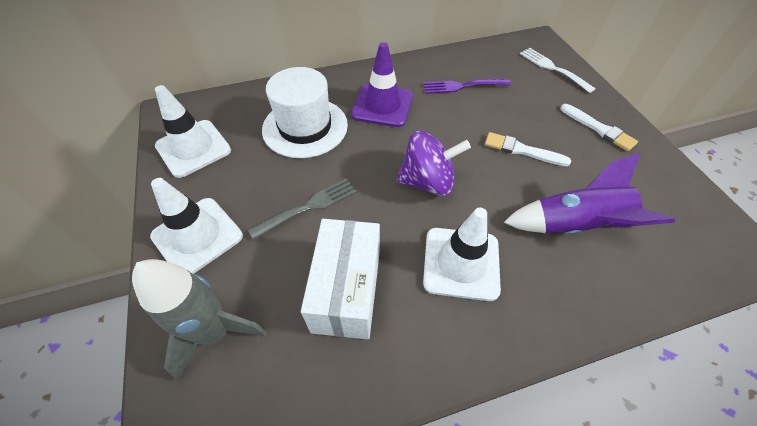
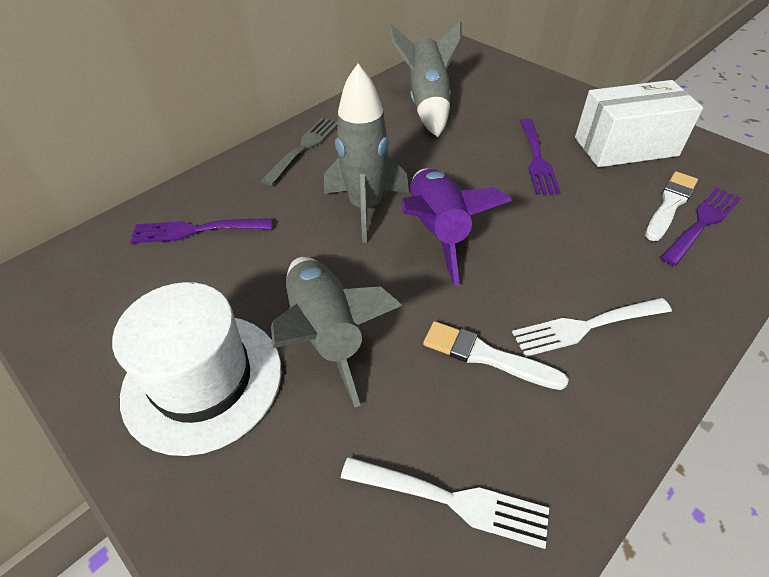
grey rocket: [132,259,267,381] = 1 -> [271,257,403,407] [324,64,409,243] [389,21,462,137] = 3
purple fork: [423,79,511,94] = 1 -> [130,218,272,243] [520,119,561,195] [661,188,741,266] = 3
purple spinning top: [397,131,471,196] = 1 -> none = 0
purple traffic cone: [351,42,413,127] = 1 -> none = 0
white fork: [520,48,596,93] = 1 -> [341,457,549,549] [512,298,672,357] = 2
white traffic cone: [150,178,243,274] [155,85,231,178] [423,208,501,301] = 3 -> none = 0

